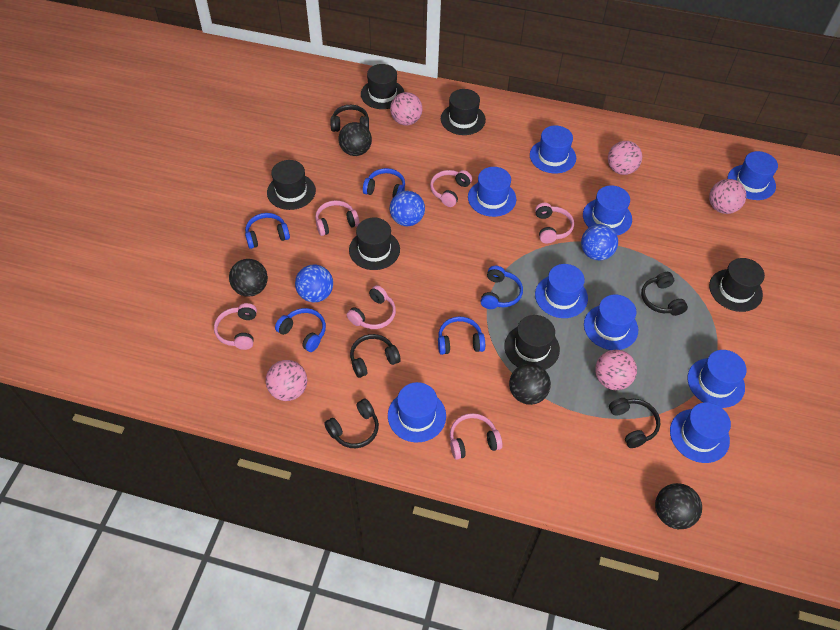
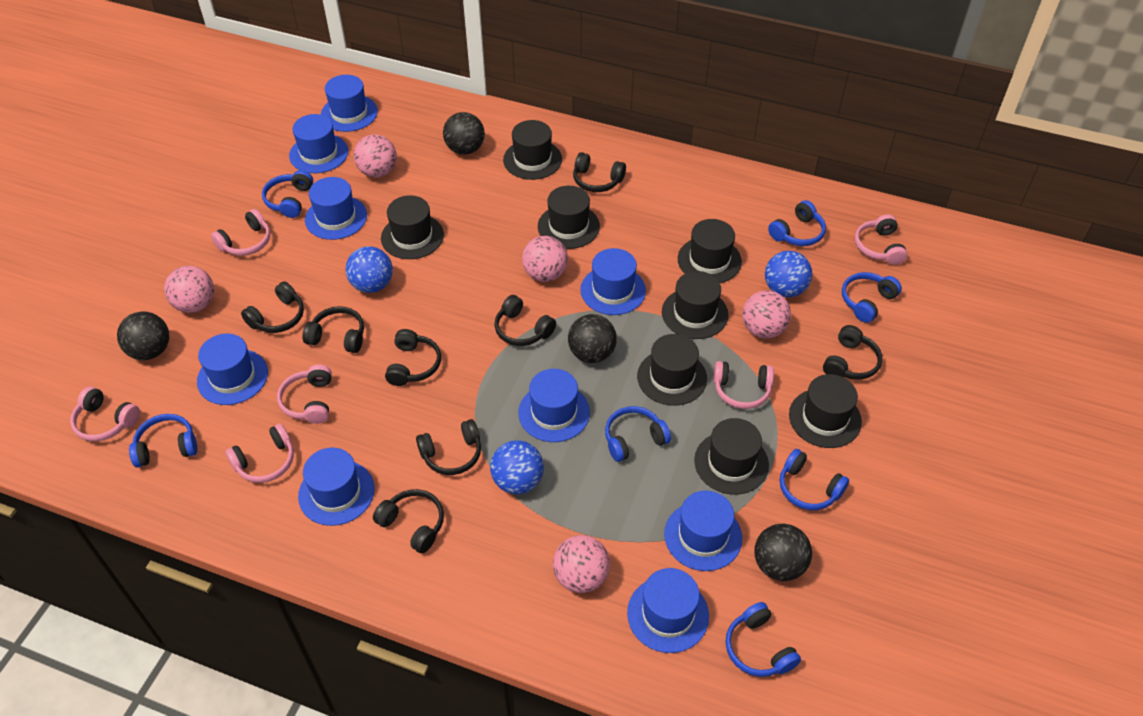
black hat: [267,160,316,210] [349,218,400,270] [361,64,404,109] [441,89,486,135] [504,315,560,370] [709,258,765,312] = 6 -> [381,195,444,259] [503,120,562,180] [538,186,600,249] [637,334,707,406] [662,271,729,339] [678,219,742,283] [694,418,769,495] [789,374,862,448] = 8
black headphones: [324,398,379,448] [330,105,369,132] [350,334,401,378] [609,398,660,448] [641,272,688,316] = 5 -> [241,281,304,333] [302,306,364,353] [373,489,444,553] [385,329,441,386] [416,419,481,475] [494,295,556,346] [573,152,626,192] [823,325,882,380] = 8
blue headphones: [245,213,290,249] [275,308,326,352] [363,168,405,197] [438,317,485,355] [481,266,523,309] = 5 -> [129,414,197,468] [262,170,313,218] [605,406,671,462] [725,602,801,677] [768,200,826,246] [780,449,849,510] [842,272,902,323] = 7

